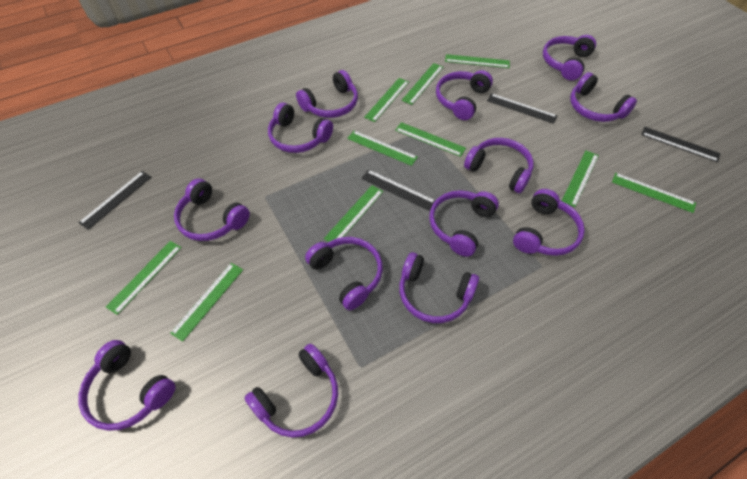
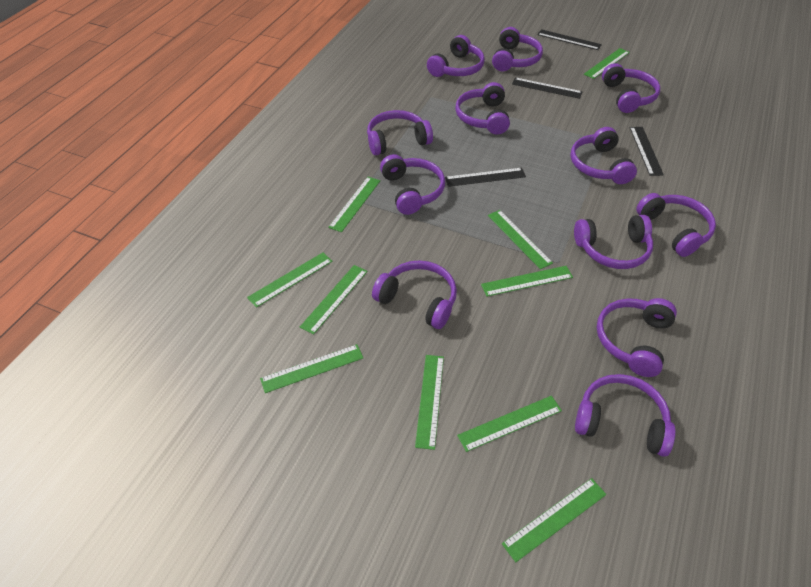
purple headphones: [78,340,176,431] [174,178,250,241] [245,343,338,438] [268,102,333,153] [296,70,358,118] [305,237,383,310] [399,252,479,323] [429,190,499,257] [436,70,493,120] [464,138,534,193] [513,189,585,256] [543,35,596,80] [570,72,637,122] = 13 -> [367,110,433,155] [372,260,457,329] [380,154,445,215] [427,35,485,77] [455,82,510,135] [492,27,543,71] [570,127,637,184] [574,215,653,269] [575,374,676,457] [597,298,677,377] [602,63,660,113] [636,193,716,257] = 12

